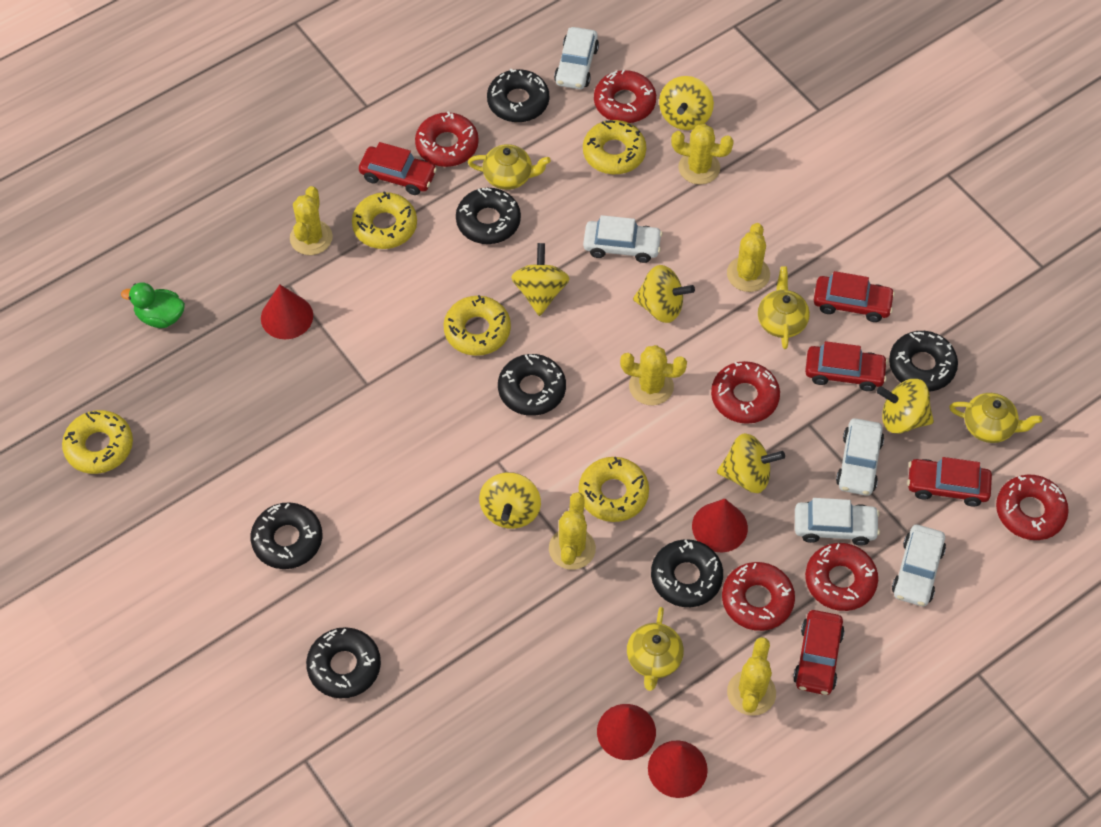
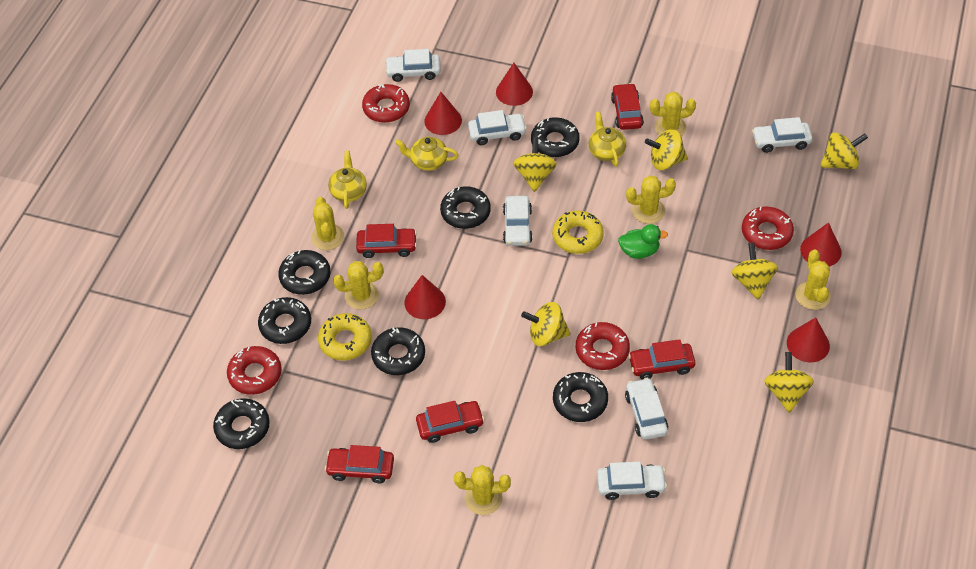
red cone: [261,285,313,339] [597,704,656,760] [648,740,708,798] [692,499,748,552] = 4 -> [404,275,446,319] [424,92,462,135] [496,63,533,106] [787,317,830,363] [800,222,842,266] = 5
red donut: [415,111,479,167] [594,69,656,123] [711,361,780,424] [722,562,795,631] [805,543,878,611] [996,474,1069,540] = 6 -> [227,346,282,395] [362,84,410,123] [576,322,630,370] [742,207,794,250] = 4
white car: [554,27,599,89] [583,215,663,263] [795,498,880,546] [836,418,884,496] [892,525,946,606] = 5 -> [385,49,441,82] [468,110,527,145] [503,196,533,246] [597,462,667,500] [625,378,668,440] [752,117,812,153] = 6
yellow donut: [62,410,133,474] [352,191,417,249] [444,295,511,356] [579,457,649,522] [583,120,646,174] = 5 -> [318,313,372,361] [552,210,604,254] = 2
yellow teapot: [468,144,551,190] [627,607,684,691] [758,266,810,349] [949,393,1042,443] = 4 -> [328,150,367,209] [395,137,459,171] [589,111,626,167] = 3

